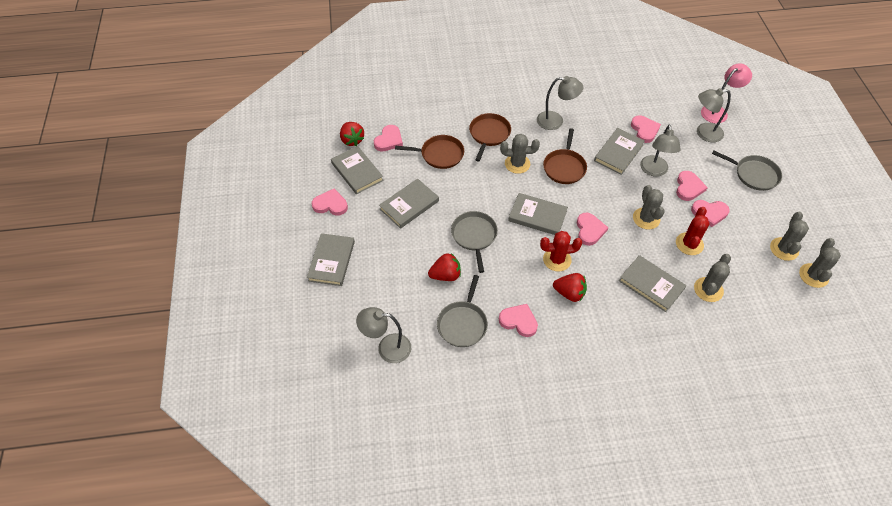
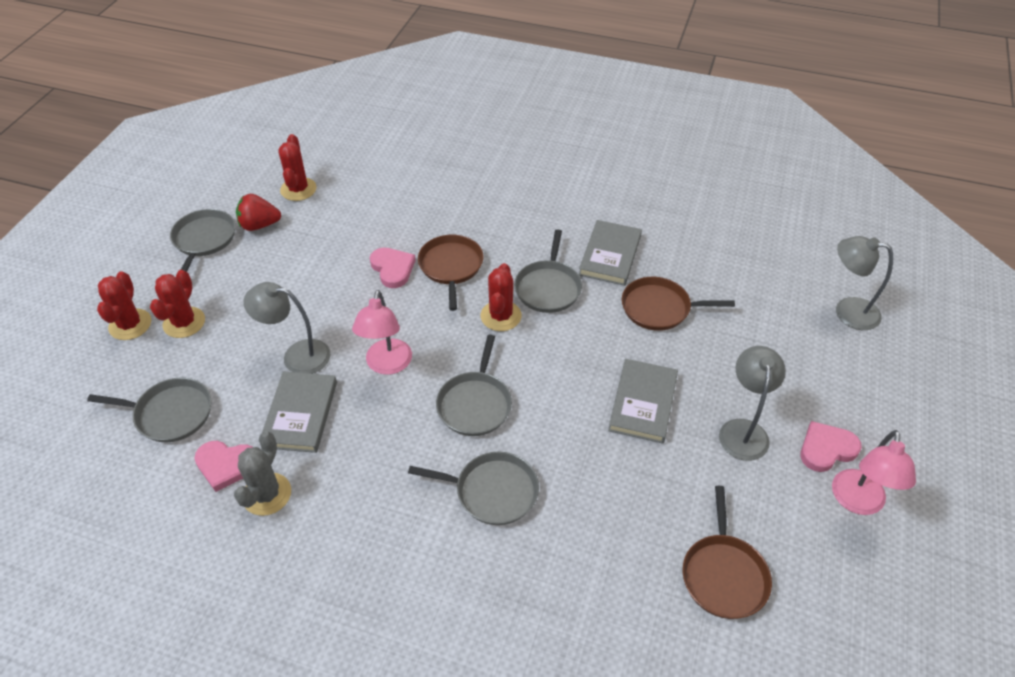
grey book: [307,233,355,286] [331,146,384,194] [379,179,439,229] [508,193,568,235] [594,128,645,175] [619,255,686,312] = 6 -> [262,371,337,453] [579,220,642,286] [608,359,678,444] = 3
grey cactus: [500,134,540,174] [633,185,665,229] [694,254,731,302] [770,212,809,261] [799,238,841,288] = 5 -> [234,431,291,516] = 1
grey lamp: [356,307,411,363] [537,76,584,130] [640,125,681,177] [697,88,731,142] = 4 -> [243,282,330,374] [719,346,786,461] [836,236,893,330] = 3
grey pan: [437,275,488,347] [451,211,498,273] [712,150,782,191] = 3 -> [87,377,211,442] [170,209,235,272] [408,452,539,525] [436,335,512,436] [514,229,582,313] = 5
pink heart: [312,189,348,216] [374,125,403,152] [499,304,538,337] [577,212,608,246] [631,115,661,143] [676,171,708,201] [691,200,730,227] = 7 -> [194,441,253,492] [370,248,416,288] [800,421,862,472] = 3
pink lamp: [701,63,752,123] = 1 -> [352,290,412,375] [832,430,916,515] = 2
red cactus: [540,231,582,271] [676,207,710,255] = 2 -> [97,271,151,340] [150,270,205,338] [278,134,316,201] [480,263,522,331] = 4
red strawberry: [340,122,364,146] [428,253,461,281] [553,273,587,302] = 3 -> [236,194,281,231] = 1

